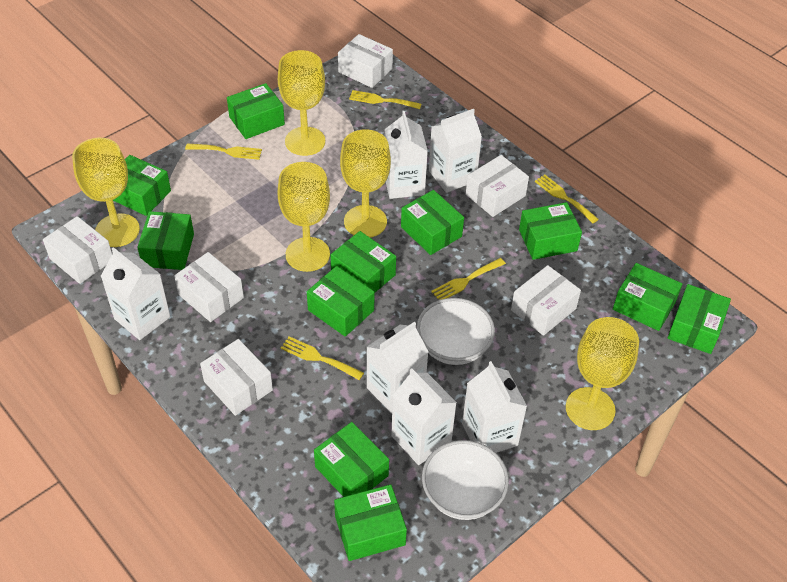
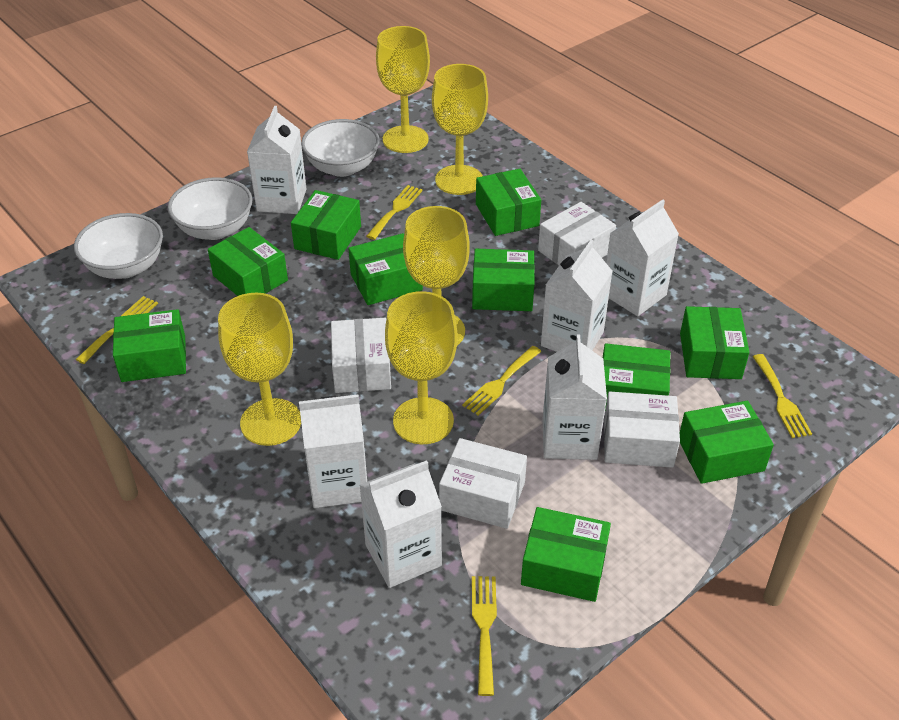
green box: [113,155,171,216] [137,211,194,270] [227,83,285,139] [307,266,374,337] [314,422,389,497] [330,231,396,293] [334,484,407,561] [401,190,464,255] [519,202,582,260] [613,263,682,331] [668,284,731,354] = 11 -> [113,309,186,382] [208,227,288,296] [291,190,361,260] [348,233,423,305] [472,249,535,311] [476,169,541,236] [521,507,611,602] [603,343,670,410] [680,306,750,379] [680,401,774,484] = 10
white bowl: [416,298,495,365] [422,440,509,520] = 2 -> [74,213,163,279] [168,177,252,240] [301,119,380,177] = 3
white box: [43,216,112,284] [174,252,244,322] [200,339,273,416] [338,34,393,88] [466,155,529,217] [511,265,581,336] = 6 -> [331,318,391,393] [439,438,527,529] [538,202,616,265] [604,392,680,468] = 4

